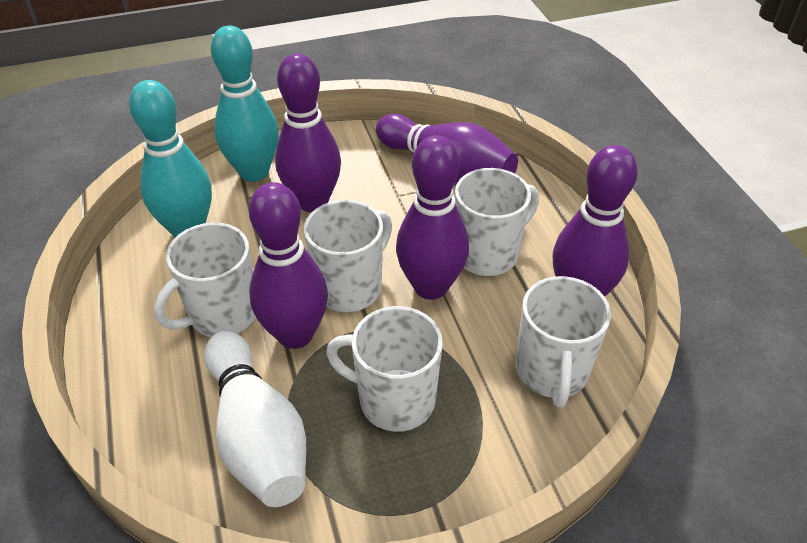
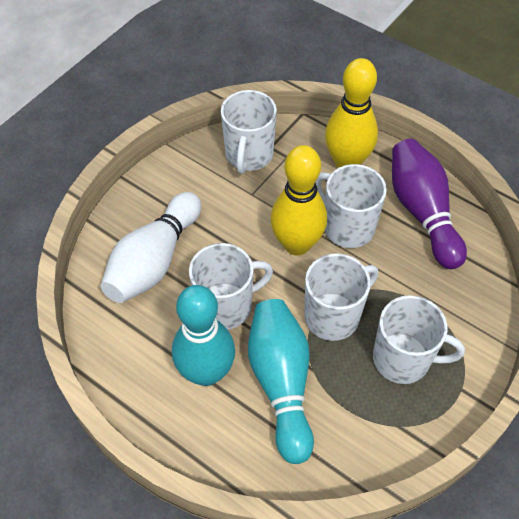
purple bowling pin: [249,182,328,349] [275,53,341,212] [376,114,518,184] [396,135,469,300] [553,145,638,296] = 5 -> [392,139,467,269] = 1
yellow bowling pin: none = 0 -> [270,145,327,256] [325,58,378,168] = 2

